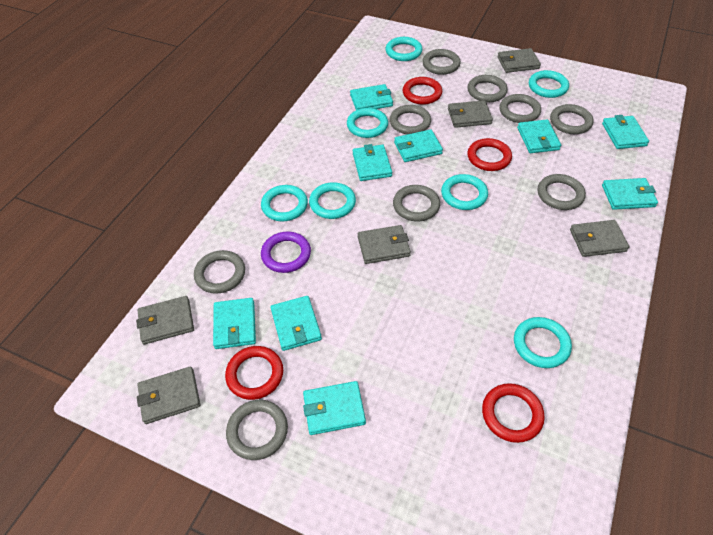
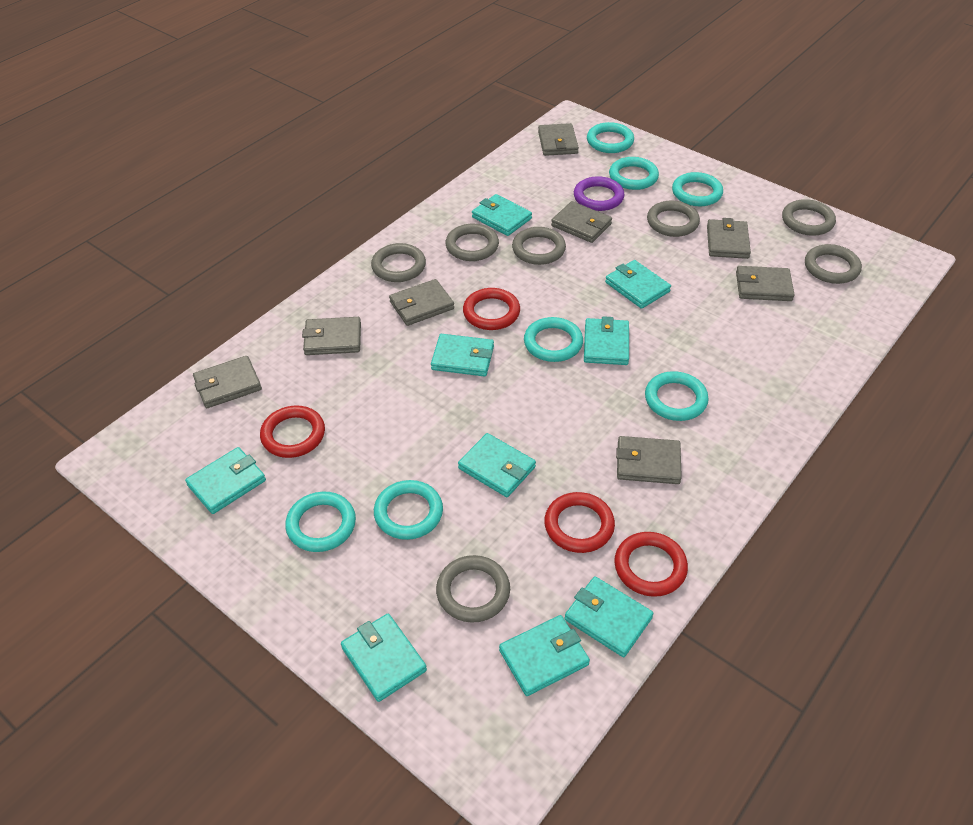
grey ring: [194,250,245,294] [226,400,288,460] [390,105,431,134] [393,185,440,222] [422,49,460,75] [467,75,508,102] [499,94,541,123] [538,174,586,210] [550,104,594,134] = 9 -> [371,243,426,282] [436,555,510,623] [446,224,499,261] [512,227,566,265] [647,201,700,237] [782,199,836,236] [805,244,862,284] = 7
grey wallet: [136,296,194,344] [137,366,200,424] [358,225,411,264] [448,100,493,128] [497,48,541,73] [570,220,629,257] = 6 -> [193,356,262,408] [302,317,361,355] [389,279,454,326] [538,123,579,156] [551,201,612,243] [616,436,682,484] [707,218,751,259] [736,266,794,301] = 8

